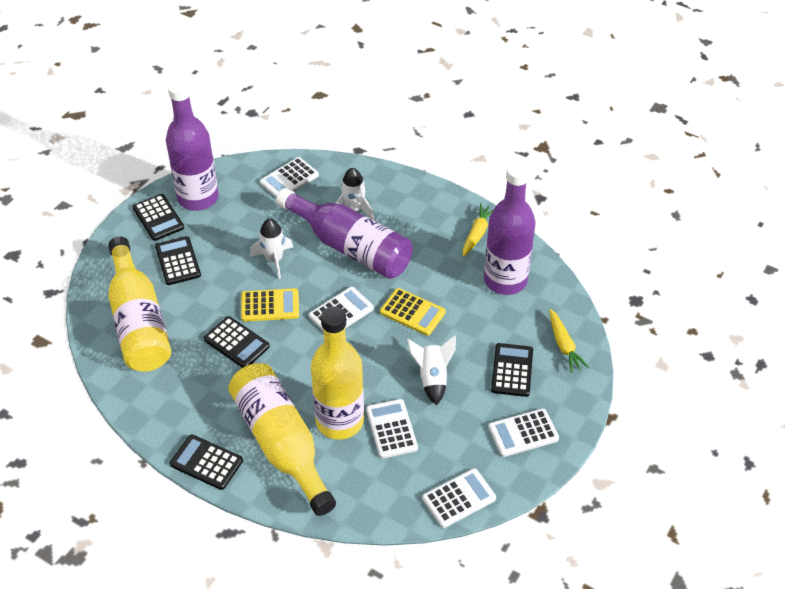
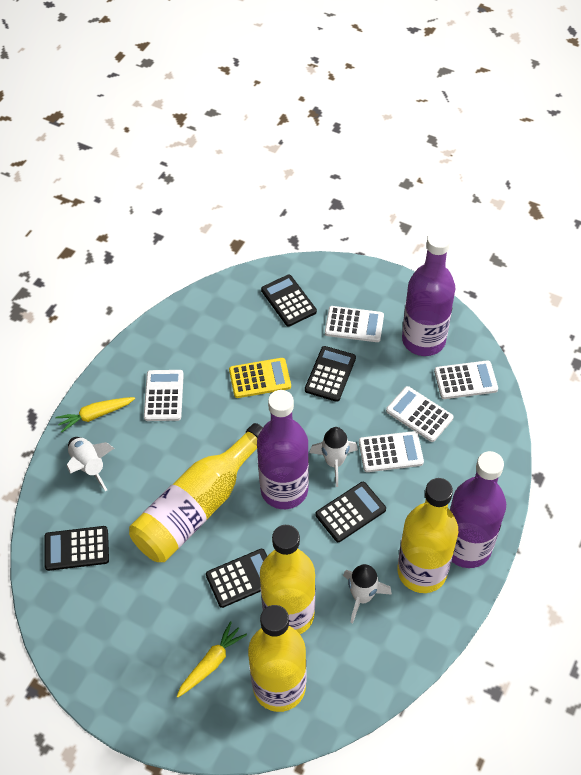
yellow bottle: [108,236,171,372] [228,363,336,516] [311,306,364,440] = 3 -> [129,423,263,562] [248,605,306,712] [260,525,315,634] [397,478,458,593] = 4
yellow calculator: [241,288,299,322] [380,288,446,336] = 2 -> [229,358,291,398] = 1

